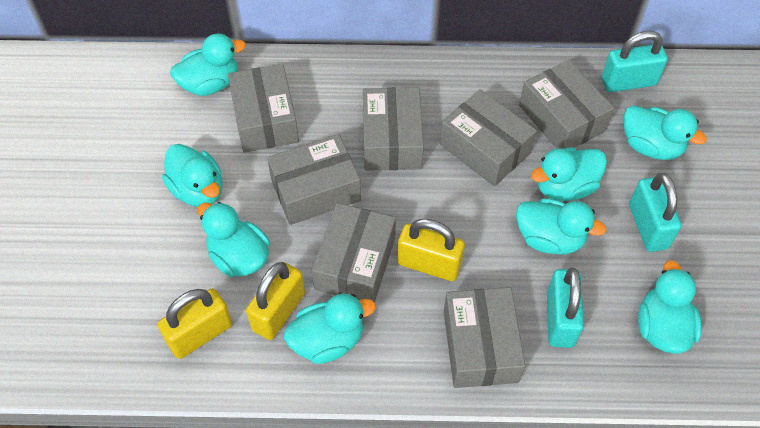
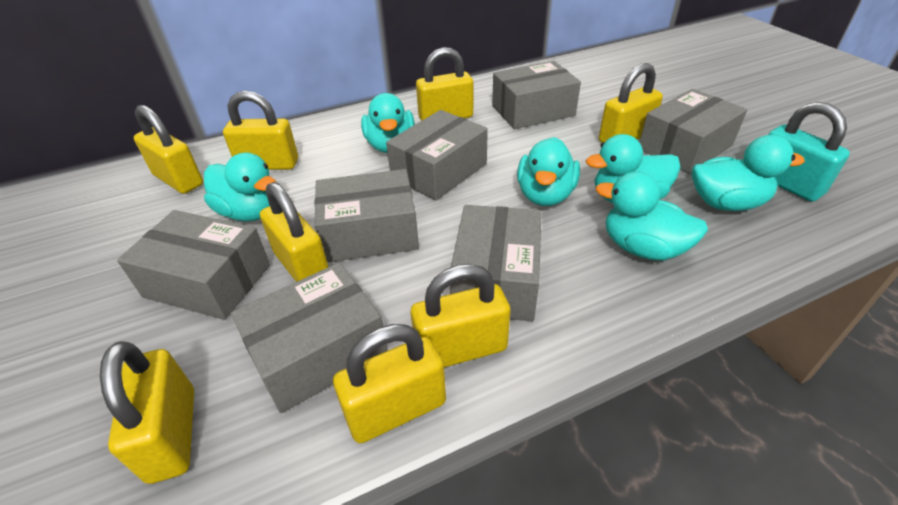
turquoise duck: [162,144,223,207] [170,34,246,96] [197,202,270,277] [284,294,376,364] [516,198,606,255] [531,147,607,201] [624,105,707,160] [638,260,702,354] = 8 -> [204,153,276,221] [361,93,415,153] [517,137,580,206] [586,134,681,203] [596,171,708,261] [692,135,805,211] = 6
turquoise padlock: [547,268,584,348] [602,31,668,92] [629,173,682,252] = 3 -> [768,102,850,202] = 1
yellow padlock: [158,288,232,359] [246,262,305,340] [397,219,465,281] = 3 -> [100,341,194,484] [134,105,203,194] [223,91,298,170] [260,182,328,282] [333,324,446,443] [411,264,511,368] [416,47,473,121] [599,63,663,143] = 8

